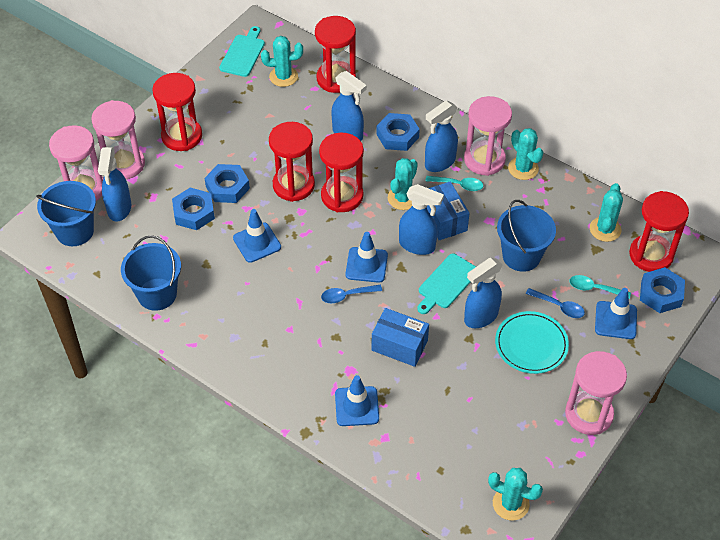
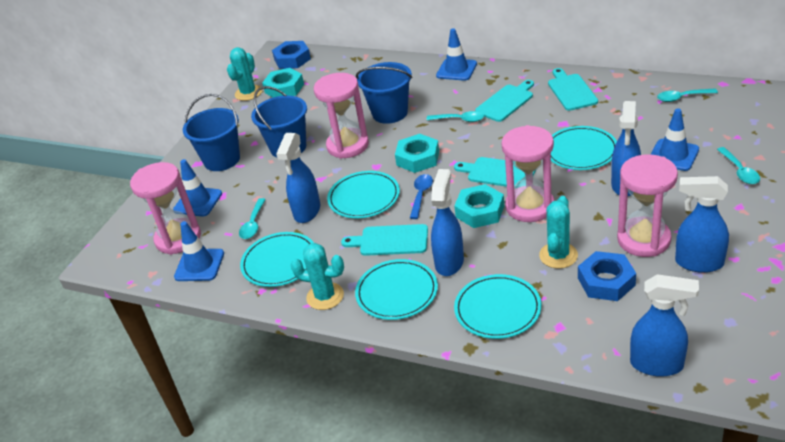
blue box: [371,308,429,367] [427,181,469,240] = 2 -> none = 0
blue nut: [172,188,215,230] [204,164,250,203] [376,113,420,151] [640,267,685,313] = 4 -> [272,41,311,69] [578,251,636,301] = 2
blue spoon: [321,285,382,303] [526,288,585,318] = 2 -> [410,174,433,219] = 1
red hourglass: [152,73,202,151] [269,122,315,202] [315,16,356,93] [319,133,364,212] [629,191,689,272] = 5 -> none = 0
turquoise cactus: [261,36,303,87] [388,158,418,210] [488,468,543,520] [508,128,544,180] [590,183,623,242] = 5 -> [227,47,262,101] [290,243,344,310] [539,196,578,269] = 3
turquoise cutting board: [219,26,265,77] [417,254,476,314] = 2 -> [341,224,428,256] [454,157,536,187] [475,80,534,122] [548,68,598,111] = 4
turquoise nut: none = 0 -> [262,68,304,98] [395,134,439,173] [454,184,504,228] = 3
turquoise plate: [495,311,569,374] = 1 -> [240,232,314,287] [327,171,400,218] [355,259,438,320] [454,274,541,339] [551,126,617,170] = 5
turquoise spoon: [425,176,483,191] [570,275,631,299] = 2 -> [239,198,266,239] [426,111,484,122] [657,88,718,102] [717,147,760,184] = 4

